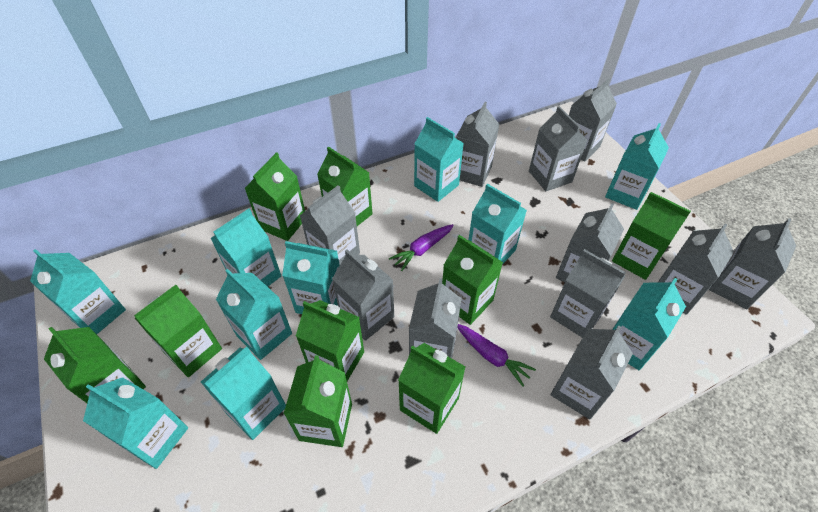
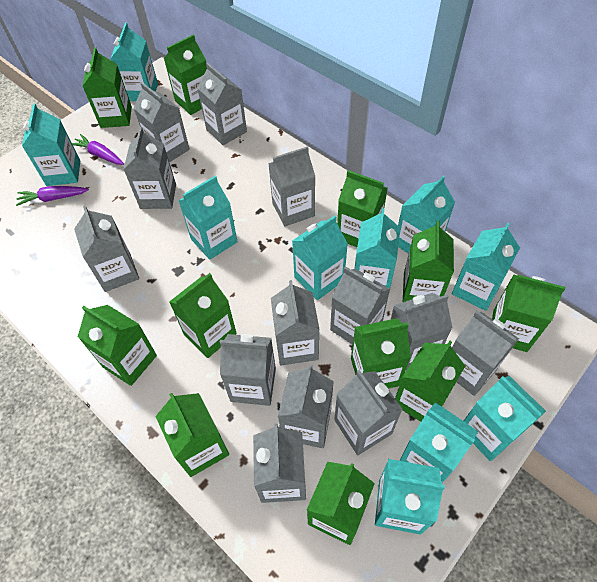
green carton: [44,327,146,403] [134,285,222,377] [244,152,305,241] [284,355,352,447] [296,300,364,381] [317,146,373,226] [398,343,466,434] [442,235,503,325] [612,192,691,280] = 9 -> [78,305,157,386] [83,47,132,128] [155,393,229,477] [164,35,207,115] [169,273,237,358] [307,462,375,545] [337,170,388,247] [351,318,411,389] [395,340,465,422] [403,221,454,302] [492,274,565,352] = 11
grey carton: [300,185,360,264] [332,249,394,341] [409,278,462,358] [456,102,499,187] [529,106,587,191] [550,249,626,338] [550,325,633,419] [556,203,624,282] [569,79,617,162] [658,224,734,315] [709,218,796,309] = 11 -> [74,206,139,292] [123,127,176,209] [133,82,190,162] [197,63,247,145] [220,334,276,406] [253,424,306,503] [268,146,315,226] [271,280,319,366] [278,364,334,448] [330,267,390,344] [334,370,403,455] [391,293,453,370] [452,311,519,396] = 13

